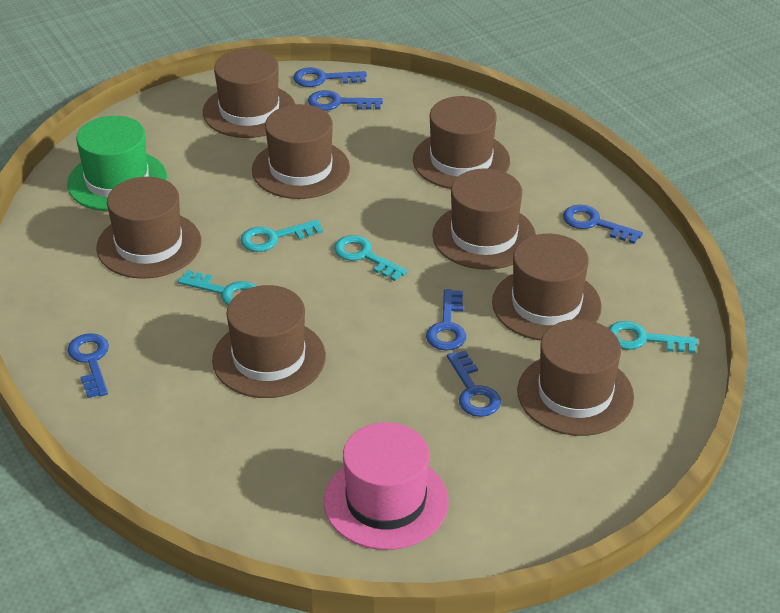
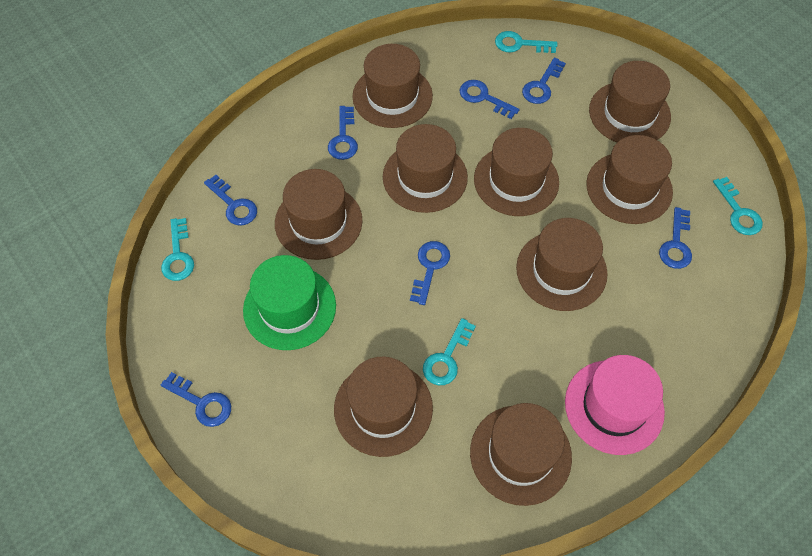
blue key: [67,333,109,398] [293,67,367,87] [308,90,383,111] [426,289,466,351] [447,351,501,417] [563,205,643,244] = 6 -> [161,372,231,427] [204,175,257,226] [328,106,358,160] [410,241,450,305] [460,80,520,119] [522,57,566,104] [659,207,692,269] = 7
brown hat: [96,177,201,279] [203,49,296,138] [212,285,326,398] [252,104,350,199] [413,96,510,189] [432,168,536,270] [492,234,602,340] [517,319,634,436] = 8 -> [275,169,363,260] [334,357,433,457] [352,44,433,128] [383,124,468,213] [470,403,572,506] [474,128,559,216] [516,218,608,311] [586,135,673,224] [589,61,671,143] = 9

